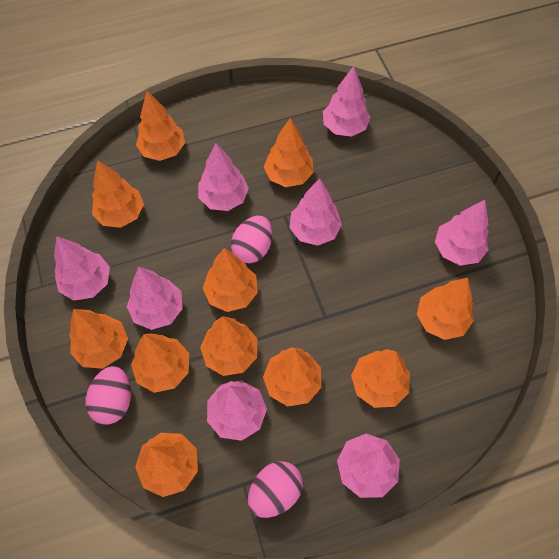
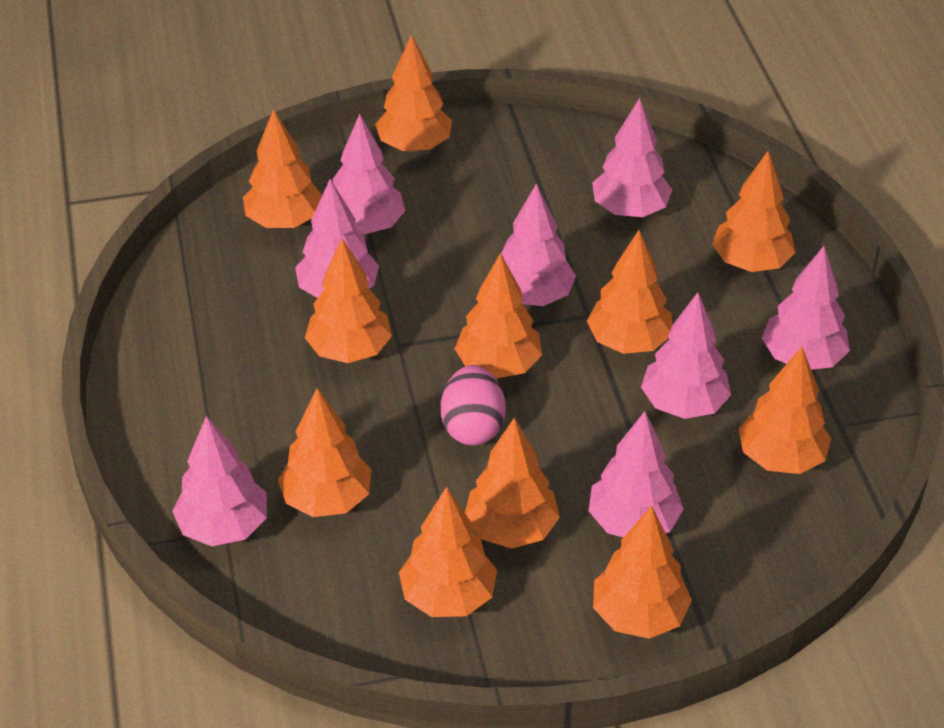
pink egg: [86,366,131,424] [231,216,272,263] [248,461,303,518] = 3 -> [441,365,506,446] = 1

